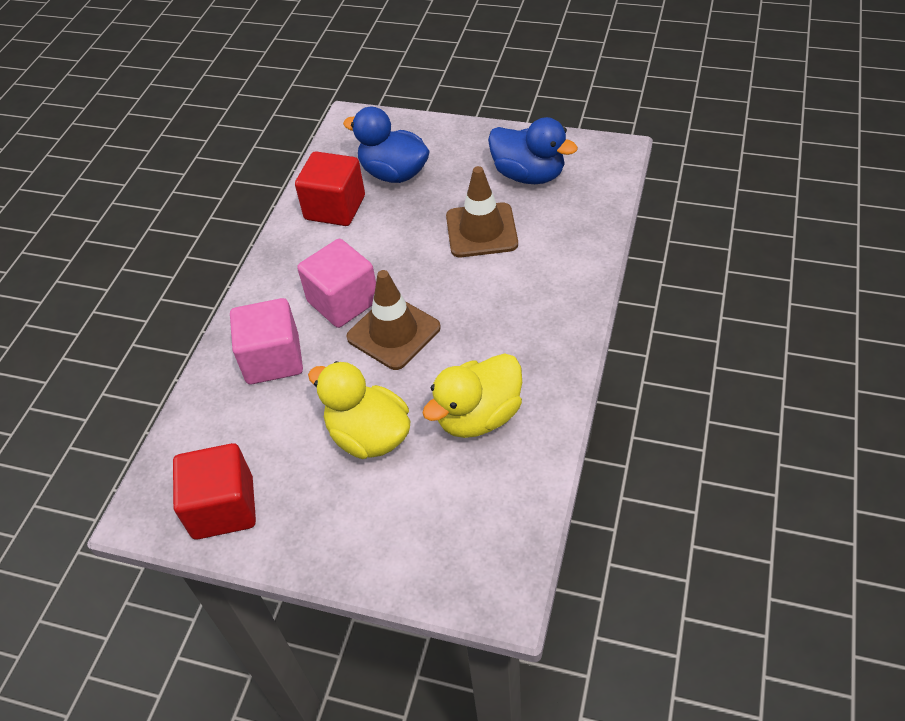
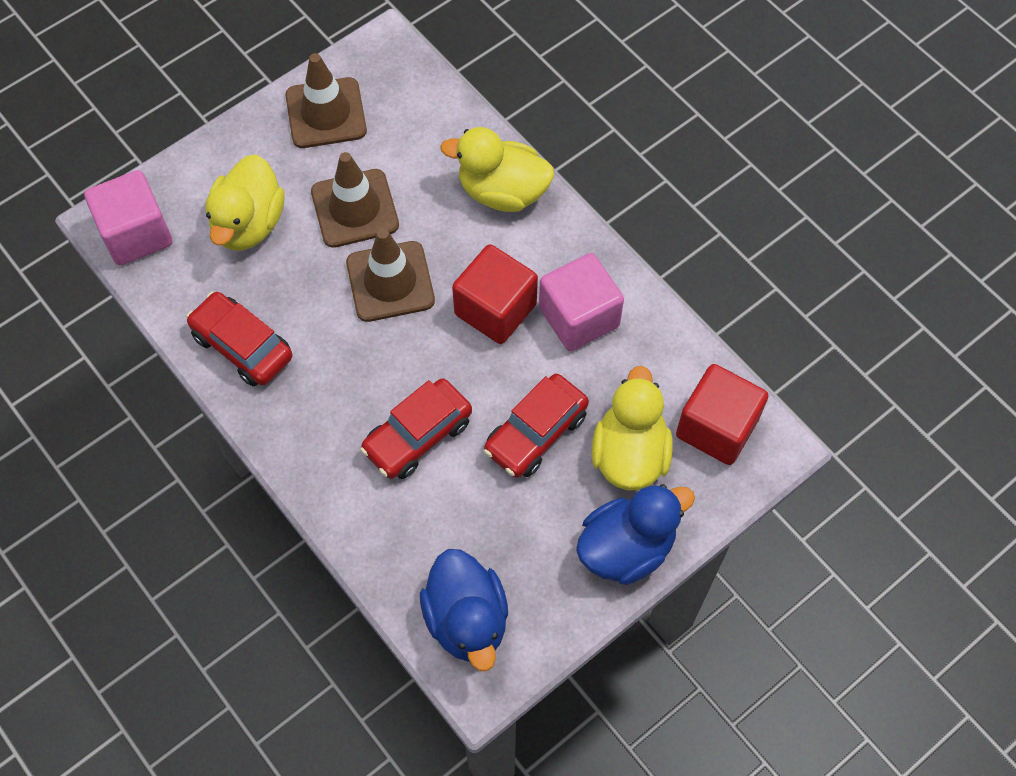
brown traffic cone: [346,270,441,370] [446,166,518,257] = 2 -> [285,53,367,148] [311,152,399,248] [346,228,435,322] = 3
red car: none = 0 -> [186,292,292,386] [360,378,472,479] [484,374,589,478] = 3
yellow duck: [308,361,410,459] [422,353,522,438] = 2 -> [205,154,285,251] [440,127,554,212] [592,366,673,491] = 3

